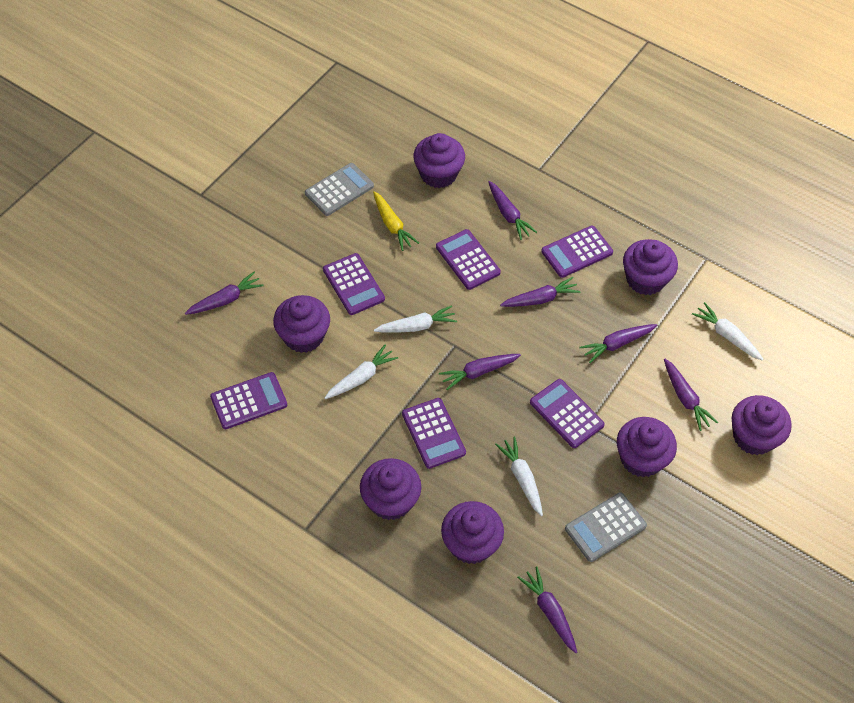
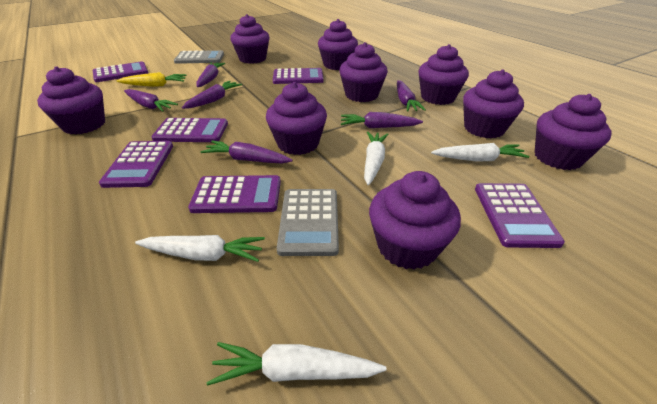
purple carrot: [185,272,264,315] [439,354,521,390] [489,181,537,240] [500,277,581,307] [517,567,578,653] [580,324,657,363] [664,359,718,431] = 7 -> [124,89,178,112] [182,81,242,109] [196,62,225,87] [201,140,293,164] [341,112,423,128] [397,80,426,112] = 6
purple cupcake: [273,295,330,353] [360,458,421,520] [413,133,465,188] [441,501,504,564] [617,417,677,477] [623,239,678,295] [732,395,792,455] = 7 -> [37,66,105,135] [230,14,269,64] [266,82,327,155] [318,19,358,70] [339,42,388,102] [369,171,461,270] [419,44,469,105] [463,69,524,138] [535,94,611,170] = 9

